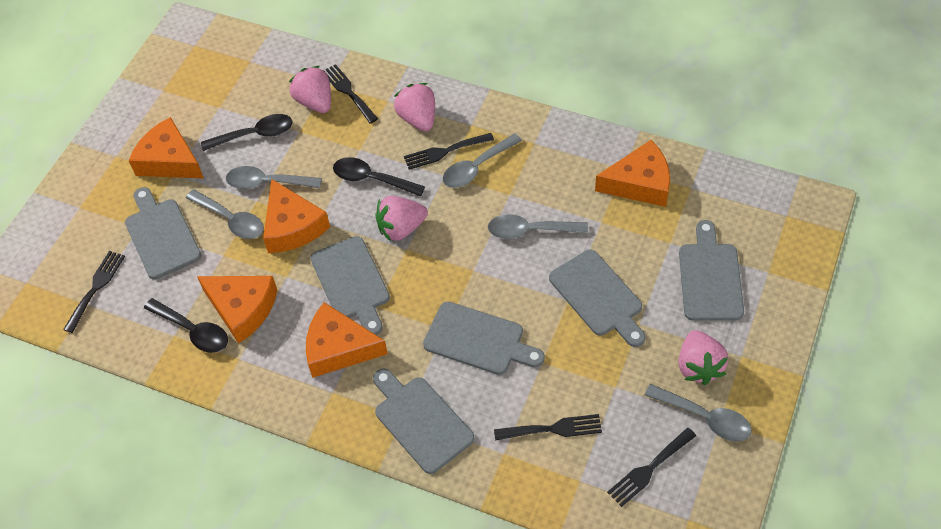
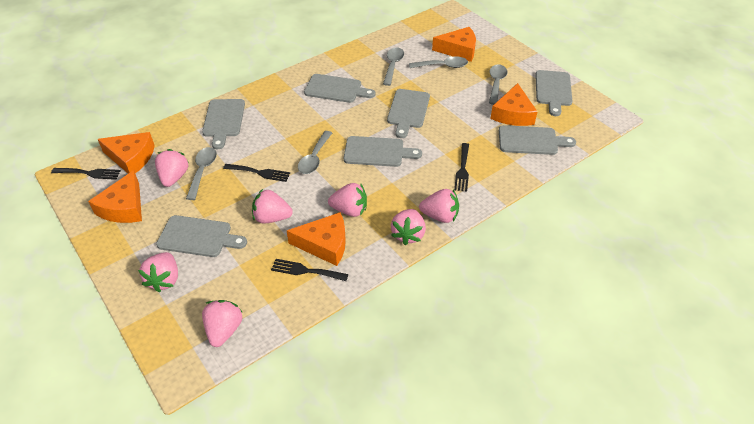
black fork: [63,251,125,333] [323,64,378,124] [404,133,494,170] [494,414,602,441] [607,428,696,507] = 5 -> [51,168,121,180] [223,164,290,182] [271,259,349,281] [454,143,469,192] = 4
black spoon: [144,298,228,353] [201,114,293,151] [333,157,425,197] = 3 -> none = 0
grey cutting board: [125,187,201,279] [310,236,390,335] [373,369,474,474] [423,301,545,375] [549,250,646,347] [679,220,744,321] = 6 -> [156,215,247,257] [202,99,245,149] [304,74,375,103] [344,136,422,167] [387,89,430,138] [499,125,576,155] [535,70,573,116] = 7
pink strawberry: [289,66,331,113] [375,196,428,241] [394,83,435,132] [679,330,729,385] = 4 -> [138,252,178,293] [155,149,189,187] [202,300,242,347] [252,189,293,223] [328,183,367,217] [391,209,426,245] [419,189,459,223] = 7

